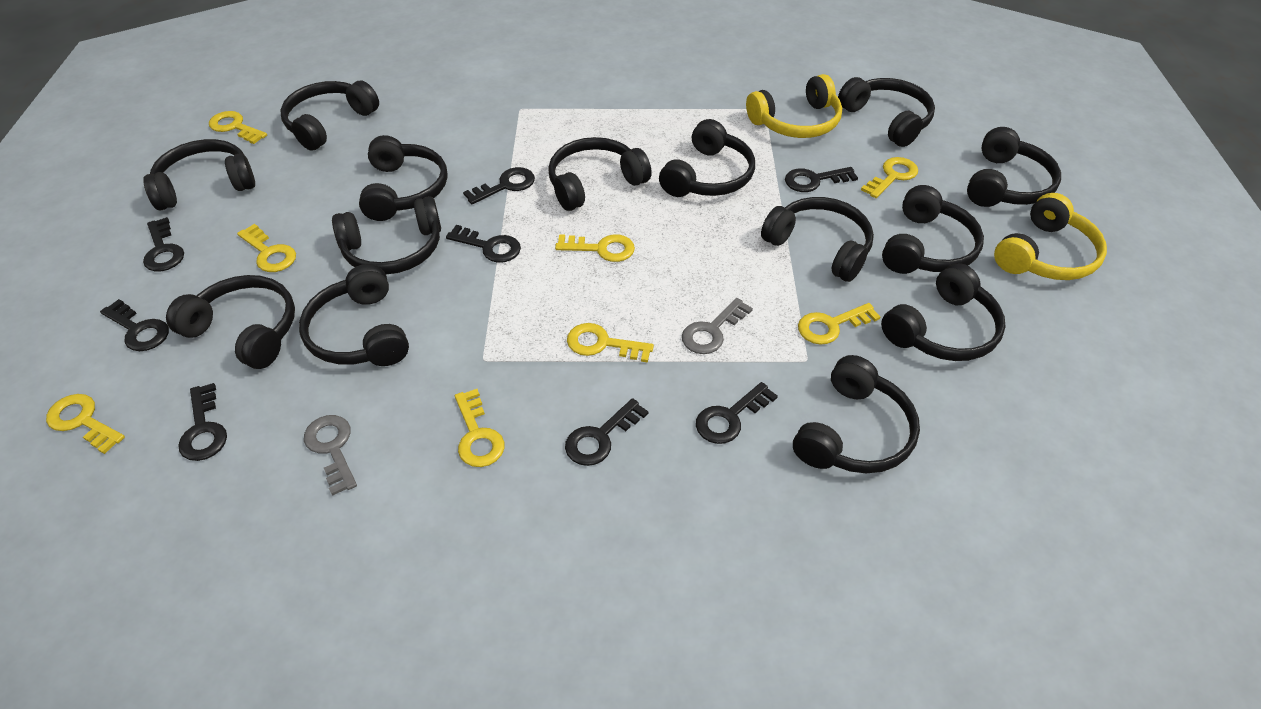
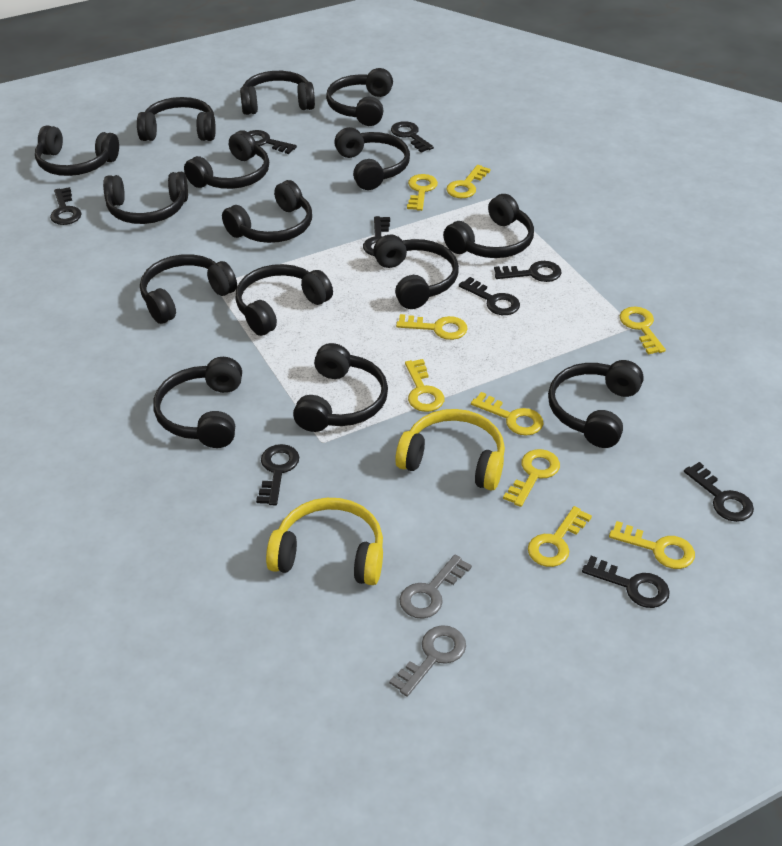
black headphones: [143,139,255,210] [166,275,295,369] [280,81,379,150] [299,264,409,366] [332,196,441,274] [359,135,448,221] [548,137,652,211] [659,119,755,197] [761,197,874,282] [793,355,920,473] [838,77,935,147] [881,263,1006,361] [882,185,984,274] [967,127,1061,207] = 14 -> [35,125,119,176] [103,172,188,224] [137,97,216,141] [140,254,237,324] [153,357,242,448] [184,130,269,189] [222,180,312,243] [236,264,333,336] [240,71,315,115] [293,343,388,432] [326,68,393,126] [334,127,410,190] [373,235,459,309] [443,194,534,258] [548,360,644,448] = 15
black key: [100,299,169,351] [143,217,184,271] [178,383,227,461] [446,225,521,263] [463,167,535,204] [565,398,648,466] [696,382,778,444] [785,167,858,192] = 8 -> [50,187,82,225] [248,130,297,154] [256,444,299,505] [363,216,390,256] [391,121,434,152] [459,277,520,315] [494,261,562,282] [582,556,670,608] [684,462,754,522] = 9
yellow key: [46,394,125,454] [209,111,267,144] [237,224,296,272] [455,389,505,467] [555,234,635,262] [567,323,654,362] [798,303,880,345] [861,157,918,198] = 8 -> [396,314,468,340] [405,359,444,412] [407,174,438,211] [446,165,490,198] [471,392,543,436] [503,449,560,507] [528,506,592,567] [609,521,695,569] [620,307,666,355] = 9

